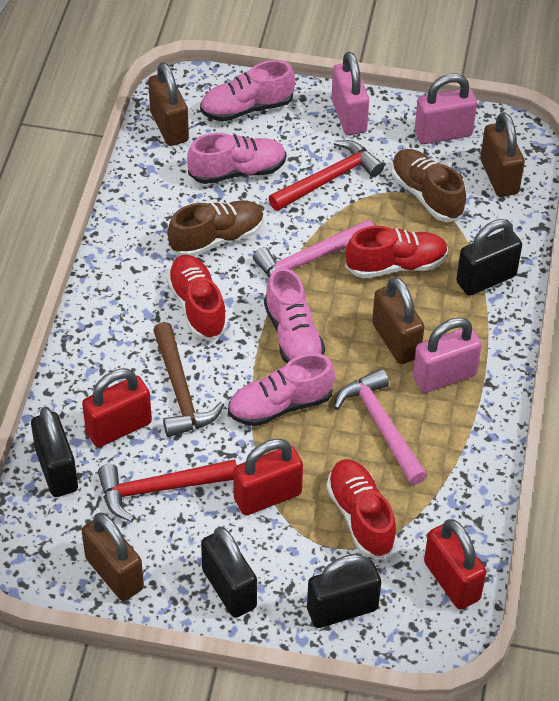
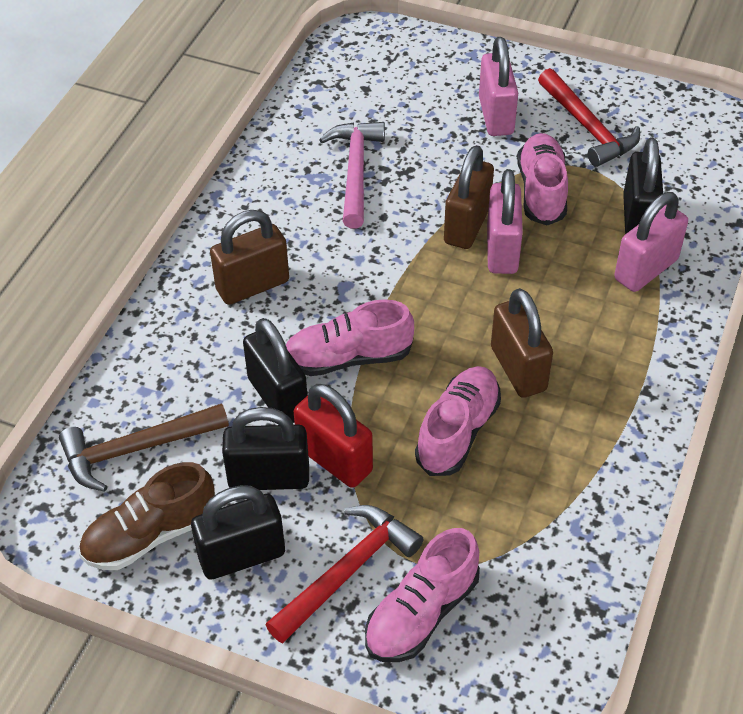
brown padlock: [82,513,144,601] [148,62,189,146] [372,277,424,364] [480,112,525,197] = 4 -> [210,210,289,305] [444,145,494,249] [491,288,553,398] = 3
brown shoe: [168,200,264,256] [391,149,466,222] = 2 -> [79,462,215,570] = 1
pink hammer: [253,220,374,277] [334,369,427,485] = 2 -> [319,122,385,229] = 1
red padlock: [82,369,152,447] [233,439,303,515] [424,519,486,610] = 3 -> [294,384,373,488] = 1
red shoe: [167,255,228,340] [327,459,397,559] [346,226,448,278] = 3 -> none = 0

